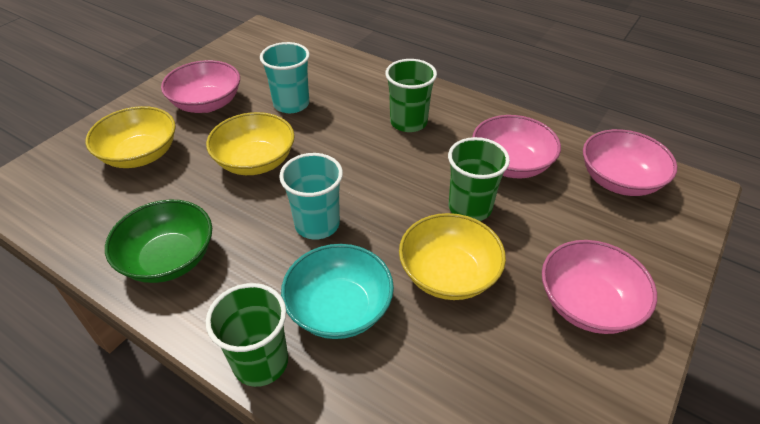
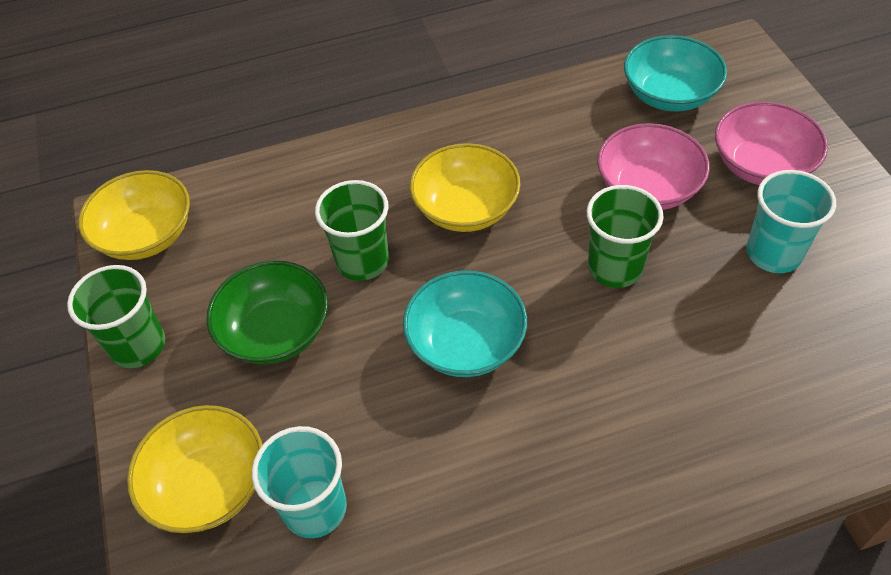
pink bowl: [161,60,240,113] [472,115,561,178] [542,240,657,334] [583,129,677,196] = 4 -> [597,123,710,210] [715,102,828,185] = 2
turquoise bowl: [281,244,394,339] = 1 -> [403,270,527,377] [624,35,727,112] = 2

